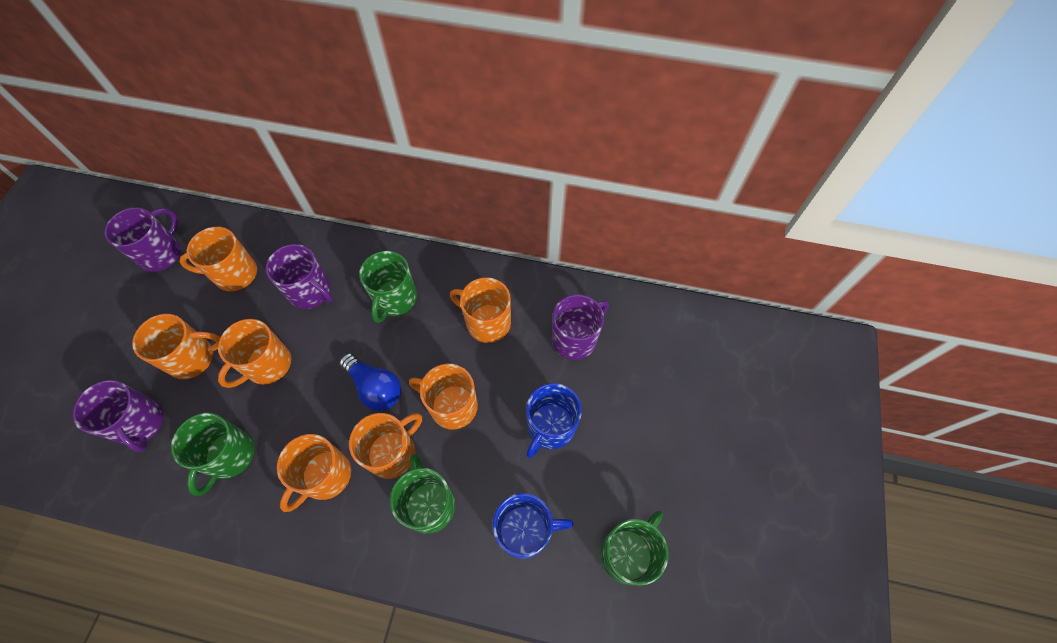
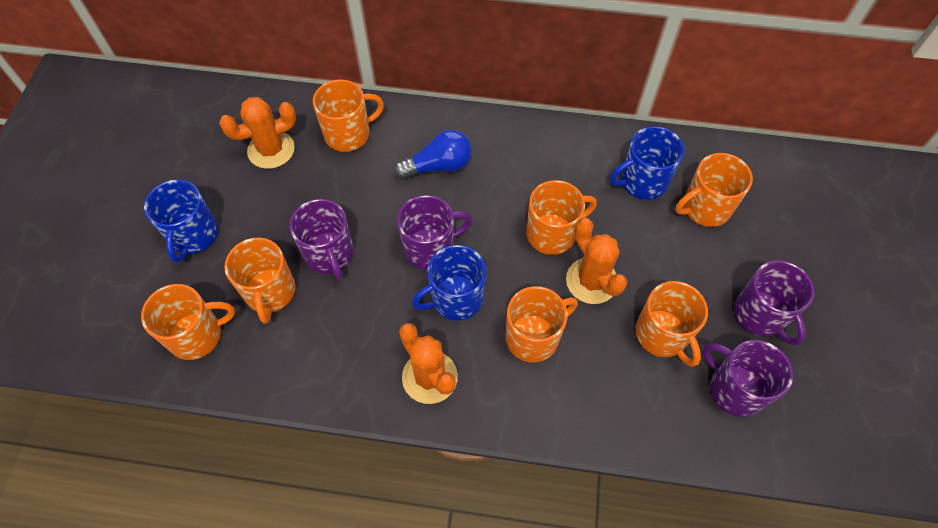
blue mug: [493,493,574,559] [526,383,582,458] = 2 -> [144,179,218,263] [412,245,486,321] [610,126,684,200] = 3
green mug: [171,413,254,496] [359,251,417,323] [390,454,455,534] [601,511,668,586] = 4 -> none = 0
orange cactus: none = 0 -> [219,97,296,169] [399,323,458,404] [566,218,628,304] = 3

